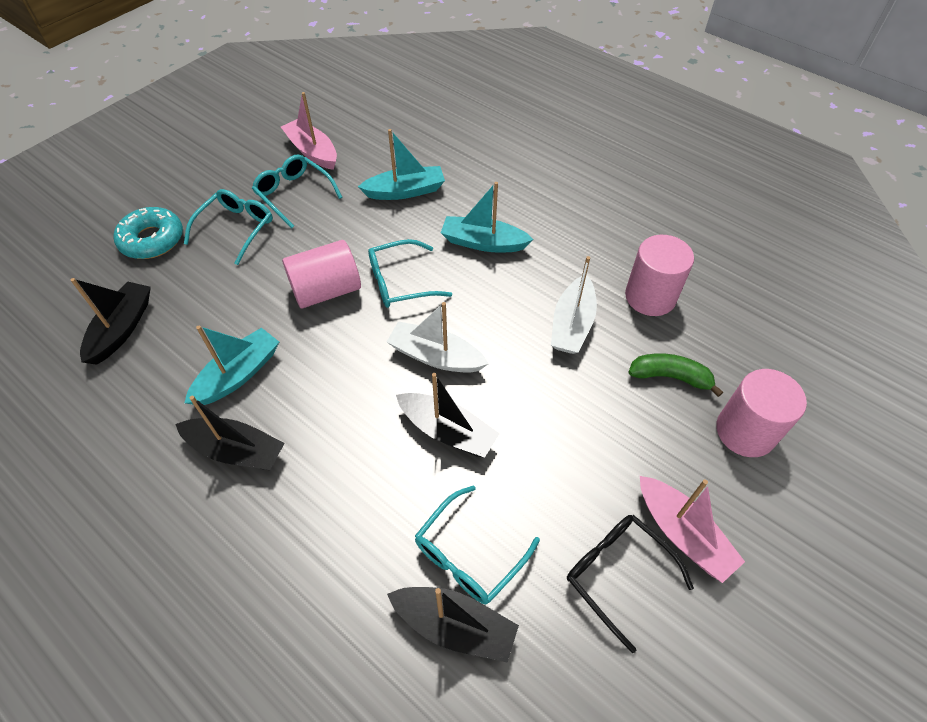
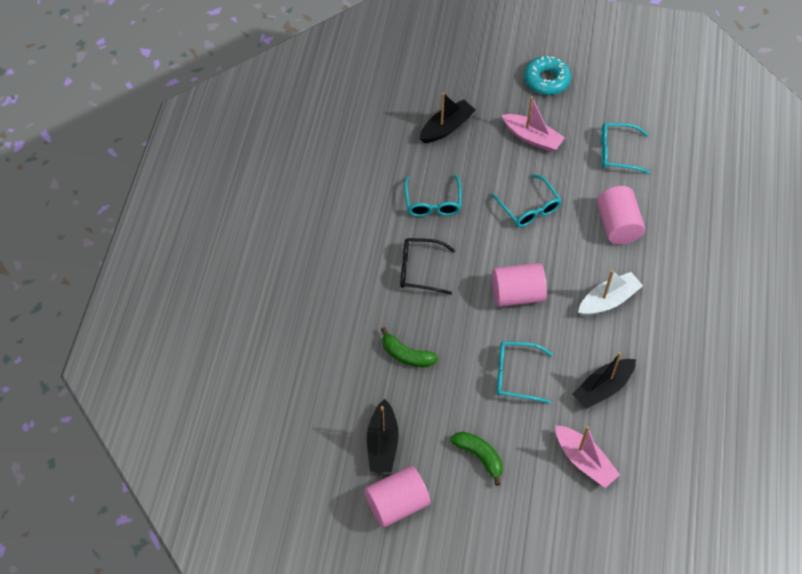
black boat: [71,278,151,365] [175,396,285,470] [387,587,519,663] [396,373,500,458] = 4 -> [367,399,399,472] [419,93,476,143] [572,352,636,409] = 3
green banana: [628,353,723,397] = 1 -> [381,327,438,367] [450,432,502,486] = 2
turquoise boat: [185,326,279,405] [358,129,445,200] [441,182,534,253] = 3 -> none = 0
white boat: [387,302,489,373] [551,256,597,354] = 2 -> [578,270,643,316] = 1

